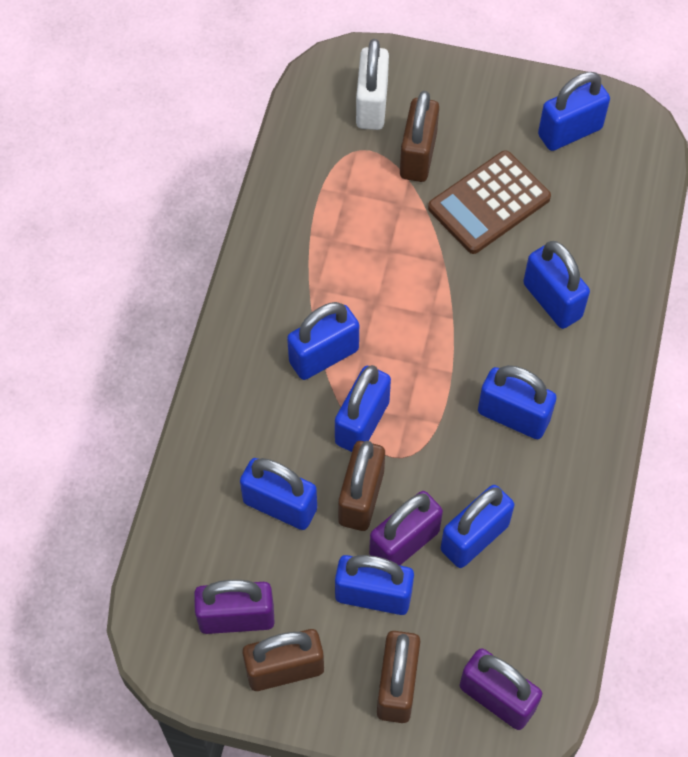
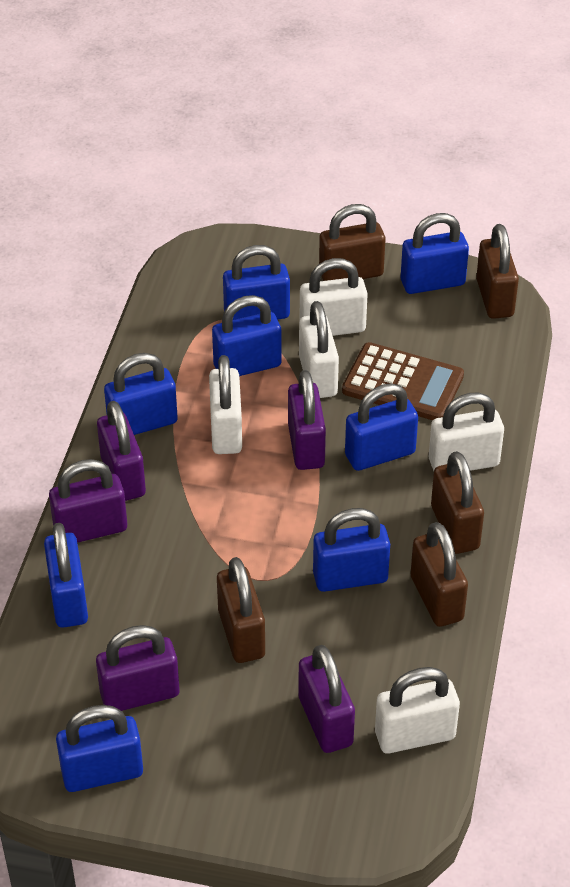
brown padlock: [242,629,324,691] [338,441,385,531] [377,631,420,723] [400,91,439,182] = 4 -> [217,557,265,663] [319,204,385,281] [410,522,468,627] [431,451,484,554] [476,224,519,319] = 5
purple padlock: [194,580,275,634] [369,491,443,565] [460,648,542,730] = 3 -> [49,459,127,543] [96,625,180,711] [97,401,146,501] [288,370,326,470] [298,645,355,753] = 5
white padlock: [356,39,389,130] = 1 -> [209,355,242,454] [299,301,339,398] [300,258,368,336] [375,667,460,754] [429,393,504,471] = 5

